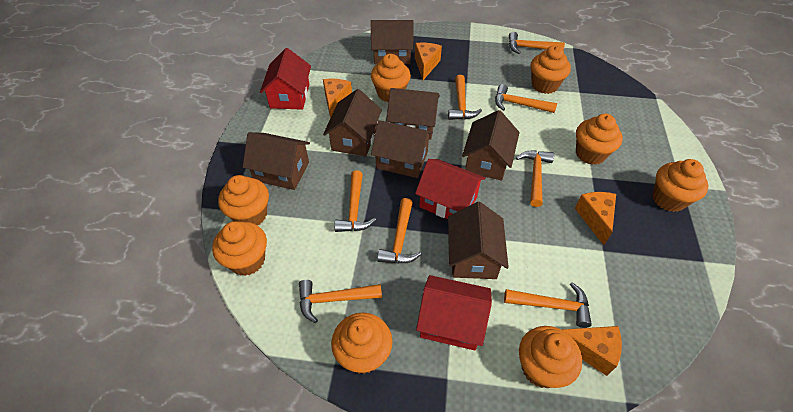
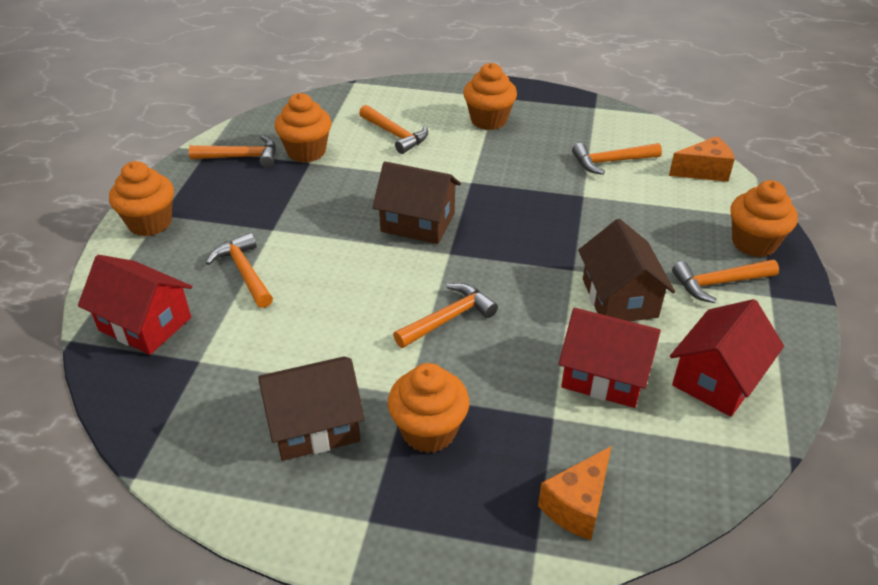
brown house: [243,132,310,190] [323,89,382,157] [371,20,413,64] [371,120,433,178] [387,88,440,140] [448,202,509,279] [462,110,520,181] = 7 -> [258,356,365,461] [372,162,461,244] [578,219,675,321] = 3
orange cheese: [323,79,352,118] [415,43,442,80] [562,326,622,376] [575,192,616,245] = 4 -> [538,446,611,540] [669,136,735,182] = 2
orange cupcake: [212,221,267,276] [218,175,269,225] [331,313,392,374] [371,54,411,102] [519,326,582,388] [531,45,571,94] [576,114,623,165] [652,159,708,212] = 8 -> [109,161,174,236] [275,93,331,163] [388,363,469,453] [463,63,517,130] [731,180,798,257] = 5
orange hammer: [299,280,382,323] [334,171,376,232] [377,198,421,263] [448,75,482,120] [495,84,557,113] [504,282,592,328] [509,32,565,54] [516,150,554,207] = 8 -> [189,135,276,168] [206,233,273,308] [359,105,428,154] [393,283,498,348] [572,143,662,175] [672,259,779,303] = 6

